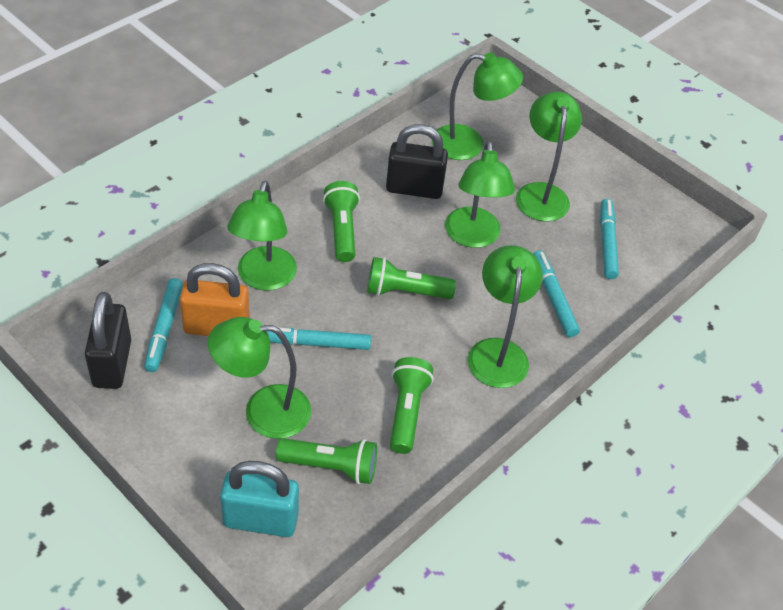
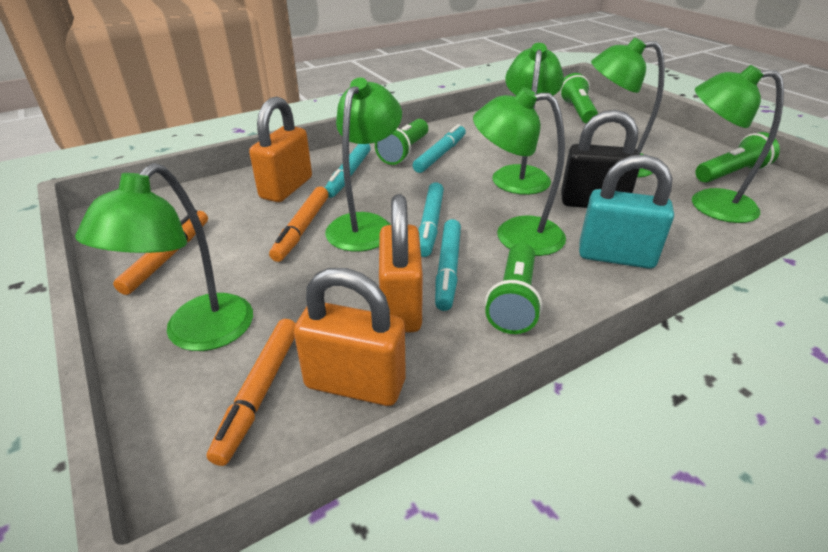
black padlock: [85,292,131,389] [386,124,448,199] = 2 -> [561,110,639,208] = 1
orange marker: none = 0 -> [113,210,208,295] [207,319,296,466] [269,187,329,262] = 3
orange padlock: [180,263,250,336] = 1 -> [249,97,312,202] [294,268,406,406] [379,194,423,333] = 3

